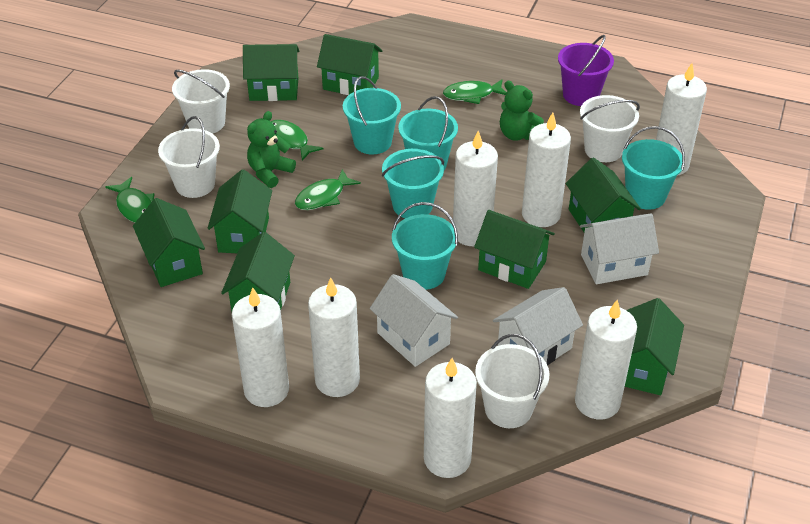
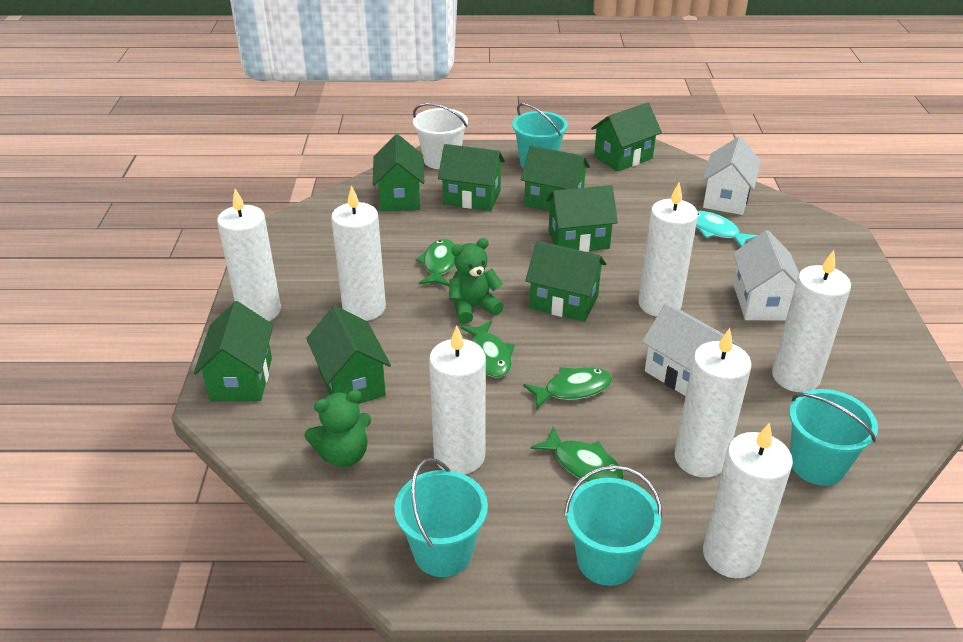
purple bucket: [558,35,614,106] = 1 -> none = 0
turquoise bucket: [343,76,401,154] [382,149,444,218] [392,202,458,290] [398,96,458,170] [622,126,685,210] = 5 -> [394,458,488,577] [512,103,568,169] [564,465,662,586] [789,389,878,485] = 4
turquoise fish: none = 0 -> [696,211,758,247] = 1
white bucket: [158,116,220,198] [172,69,230,134] [475,334,550,428] [580,95,640,162] = 4 -> [413,103,468,169] = 1

